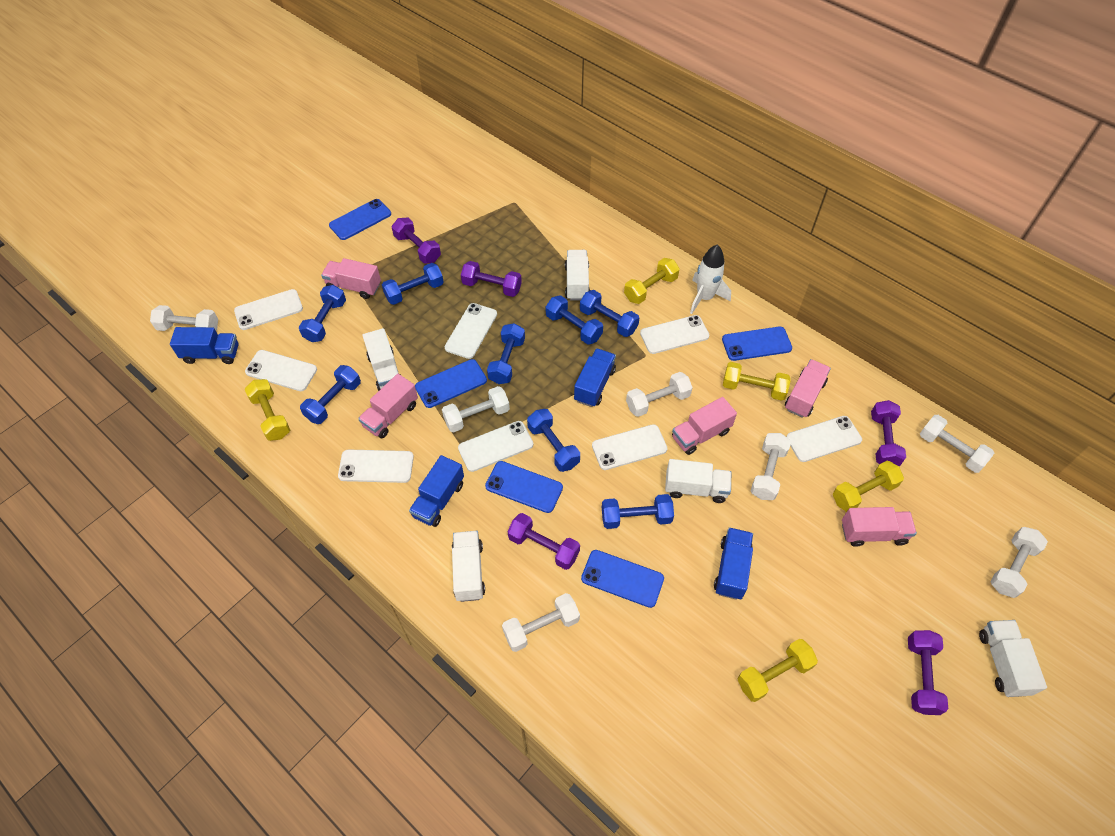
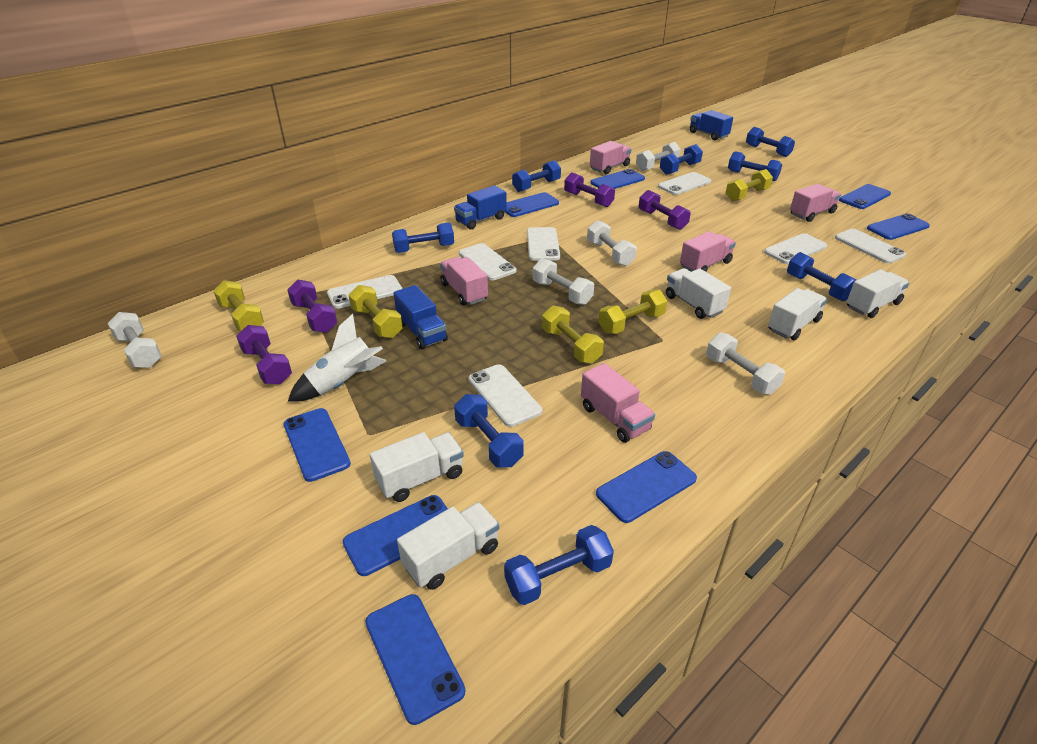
blue phone: [329,199,391,240] [415,359,487,408] [485,461,563,513] [581,550,664,608] [722,327,792,361] = 5 -> [283,408,351,482] [342,495,448,576] [365,594,465,725] [505,192,559,217] [590,169,645,189] [596,451,697,523] [839,184,891,209] [867,213,930,240] = 8
blue truck: [170,327,239,364] [409,455,464,527] [574,348,616,407] [714,527,753,600] = 4 -> [393,285,448,349] [454,185,507,230] [690,110,733,140] = 3
purple dumbbell: [392,218,441,264] [461,261,522,297] [508,513,580,570] [871,400,906,466] [908,630,948,715] = 5 -> [236,325,292,384] [287,280,337,333] [564,172,615,207] [639,190,691,230] = 4
white dumbbell: [150,305,218,331] [442,386,510,432] [502,593,580,652] [626,372,693,417] [751,433,791,500] [920,415,994,473] [990,527,1048,598] = 7 -> [107,312,162,368] [532,258,594,305] [587,220,637,266] [636,142,681,171] [706,333,785,395] = 5
white phone: [234,289,303,330] [245,350,317,391] [338,449,414,483] [445,303,497,359] [458,421,533,472] [592,424,668,470] [640,315,709,354] [786,416,862,462] = 8 -> [327,275,402,309] [459,243,516,280] [469,364,542,427] [527,227,560,261] [658,172,711,195] [764,233,827,264] [835,229,906,264] = 7

